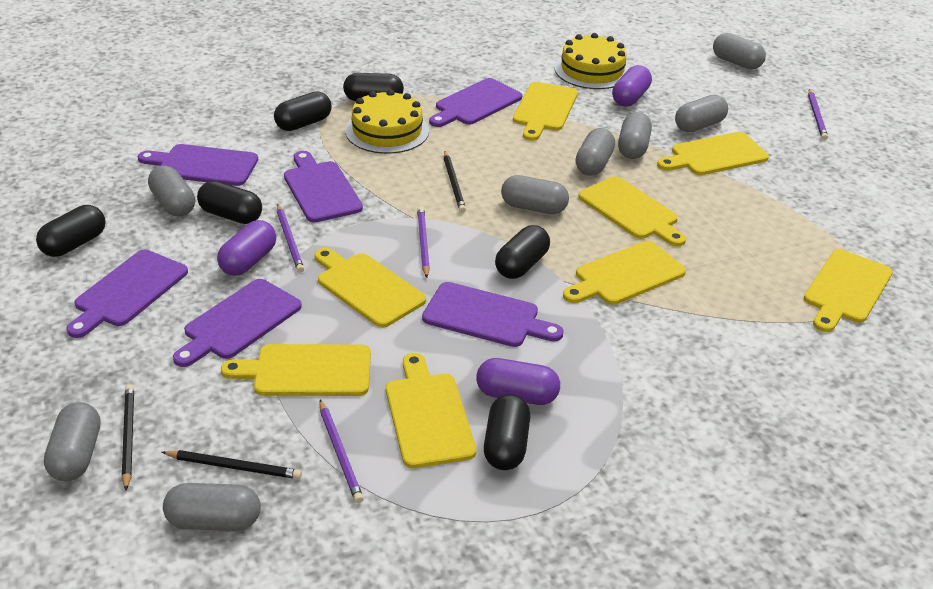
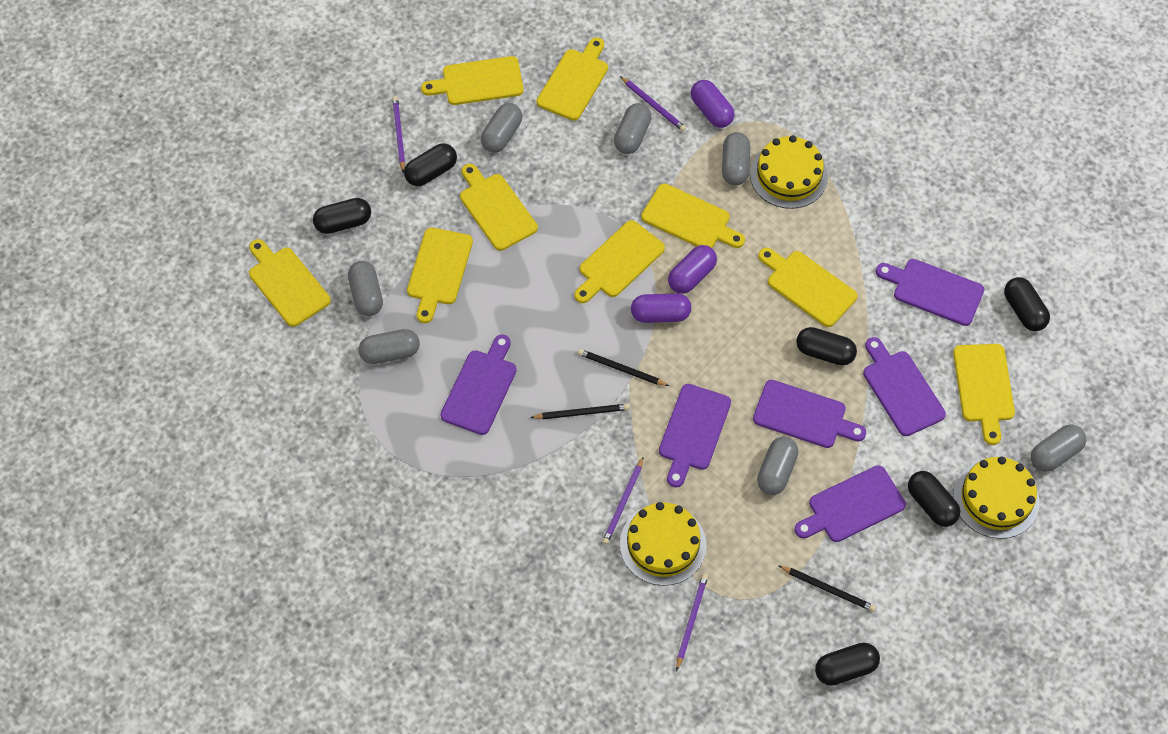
grey capsule: [44,402,101,481] [148,166,195,216] [163,483,261,531] [501,175,569,214] [575,128,615,176] [618,112,652,159] [675,95,728,132] [713,33,766,70] = 8 -> [348,261,383,316] [359,329,420,364] [481,103,522,153] [614,103,652,154] [722,132,750,185] [757,437,799,495] [1031,425,1086,472] = 7
yellow cake: [345,89,429,154] [555,33,630,89] = 2 -> [620,502,707,586] [750,135,828,209] [953,456,1039,539] = 3
yellow cutting board: [221,344,371,396] [314,248,426,328] [386,353,476,468] [513,82,578,141] [563,241,686,305] [578,176,686,247] [657,132,769,175] [804,249,893,332] = 8 -> [249,239,331,327] [407,228,473,323] [421,56,524,105] [460,164,538,251] [536,38,608,121] [574,220,665,303] [641,184,745,248] [758,248,857,327] [953,344,1015,445] = 9

